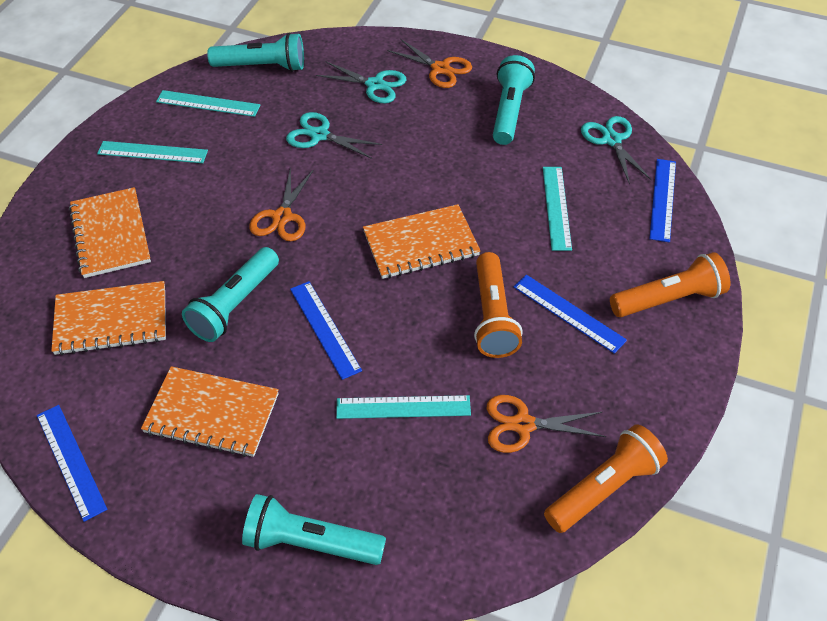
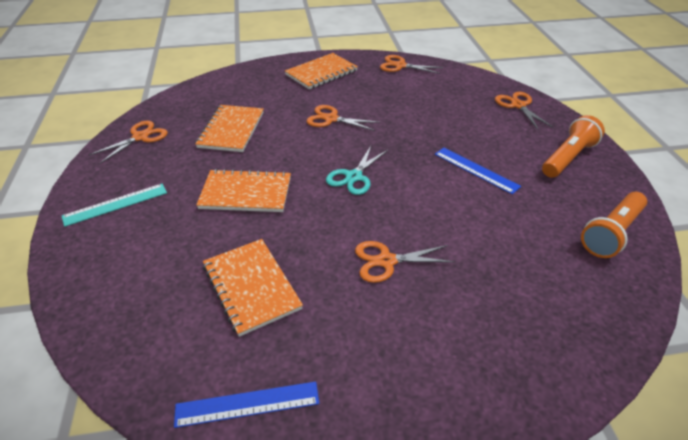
blue ruler: [37,405,108,522] [290,281,362,380] [514,275,627,354] [649,159,676,242] = 4 -> [174,382,319,428] [435,148,521,194] = 2
orange flashlight: [474,252,523,358] [544,424,668,533] [610,252,730,317] = 3 -> [542,115,605,178] [581,192,647,258] = 2
orange scissors: [249,167,314,241] [387,39,472,88] [487,395,606,453] = 3 -> [89,121,168,163] [306,105,380,131] [355,241,455,283] [380,55,443,74] [495,92,554,129] = 5
turquoise flashlight: [182,247,279,342] [207,33,304,72] [242,494,386,565] [493,55,535,145] = 4 -> none = 0
turquoise ruler: [97,141,208,163] [156,90,260,117] [336,395,471,419] [543,167,572,251] = 4 -> [62,184,167,227] = 1
turquoise scissors: [286,112,382,159] [316,61,406,103] [581,116,652,185] = 3 -> [326,146,388,195] = 1

